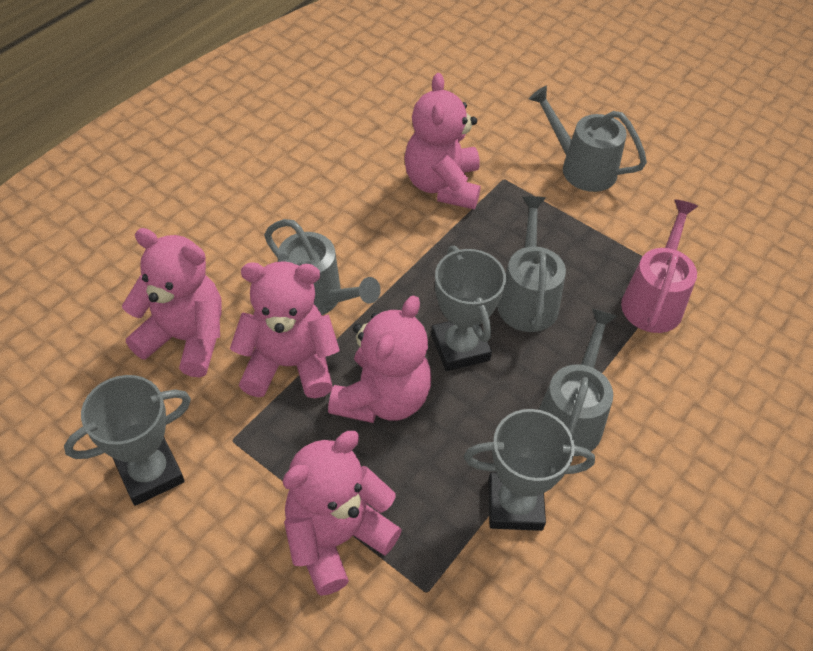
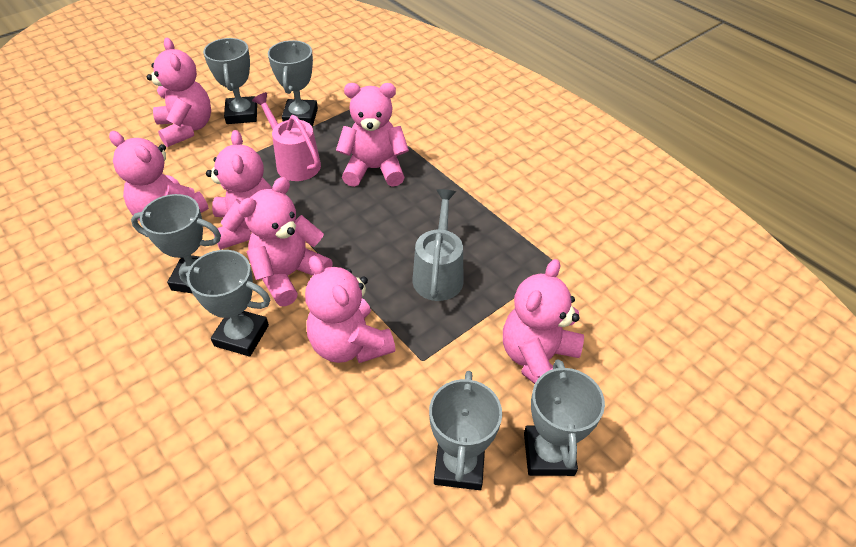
grey trophy: [64,375,191,506] [431,246,506,371] [464,409,595,531] = 3 -> [131,194,221,293] [179,250,270,357] [203,38,257,124] [268,40,318,126] [429,371,502,490] [524,360,605,476] = 6
grey watering can: [264,219,381,315] [497,196,566,332] [529,86,647,192] [539,308,617,456] = 4 -> [412,189,464,301] = 1
pink teddy bear: [122,228,222,377] [230,261,340,398] [283,431,402,596] [328,295,431,423] [404,73,481,209] = 5 -> [109,131,209,221] [147,38,211,147] [206,130,272,250] [238,177,333,306] [305,256,396,363] [336,83,409,187] [503,259,584,384] = 7

